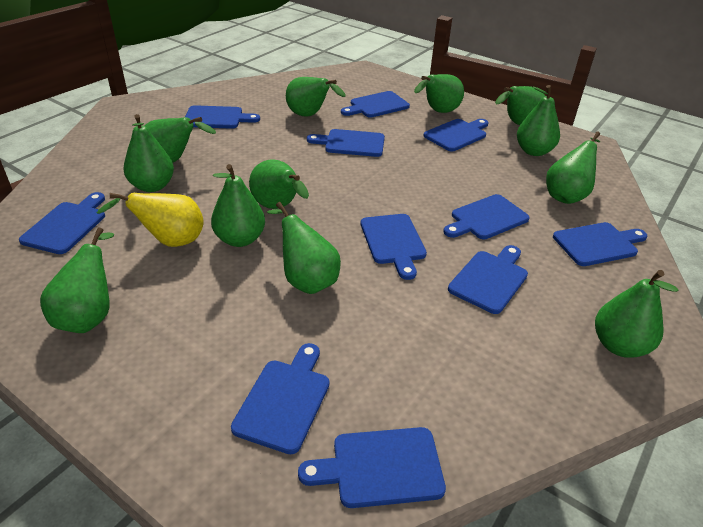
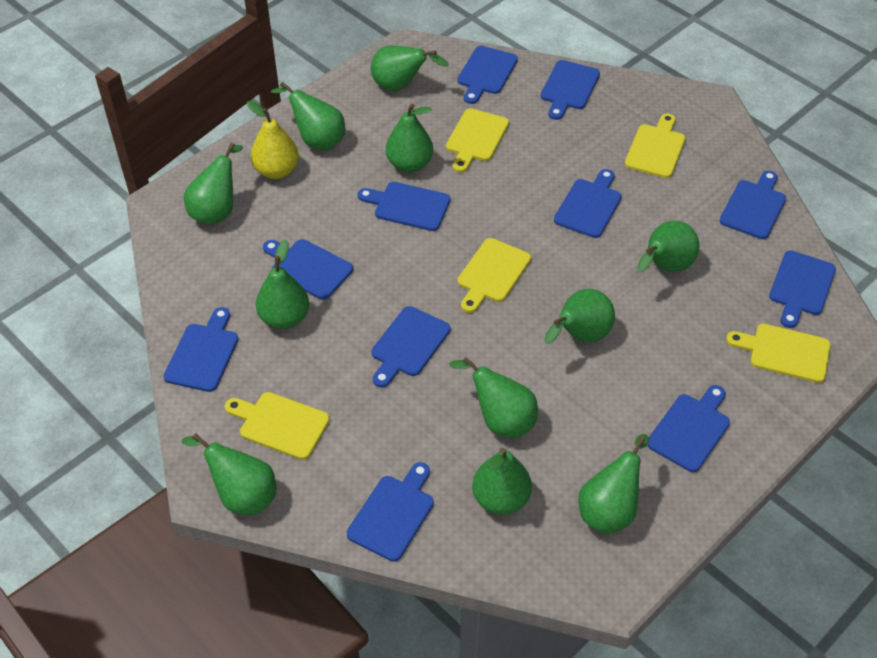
green pear: [40,227,114,333] [124,114,174,192] [145,117,216,163] [211,164,265,247] [249,159,309,209] [267,202,341,294] [286,77,345,116] [414,74,464,113] [495,86,545,125] [517,85,560,156] [546,132,600,204] [595,270,679,358] = 12 -> [182,433,276,515] [184,143,243,225] [256,240,309,329] [271,82,345,150] [371,45,449,91] [386,104,433,172] [449,357,538,438] [472,448,532,515] [544,289,615,344] [578,434,649,534] [637,221,699,272] = 11
yellow cutting board: none = 0 -> [225,392,330,460] [446,108,509,173] [458,238,531,313] [625,113,686,178] [726,324,831,383] = 5

